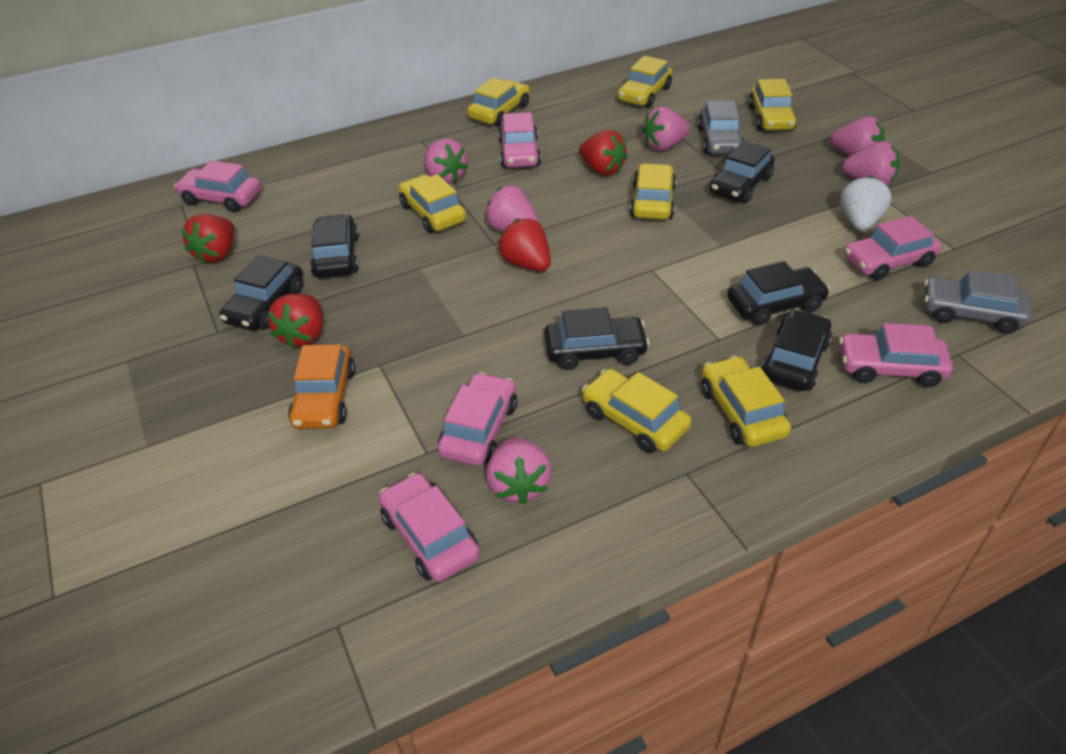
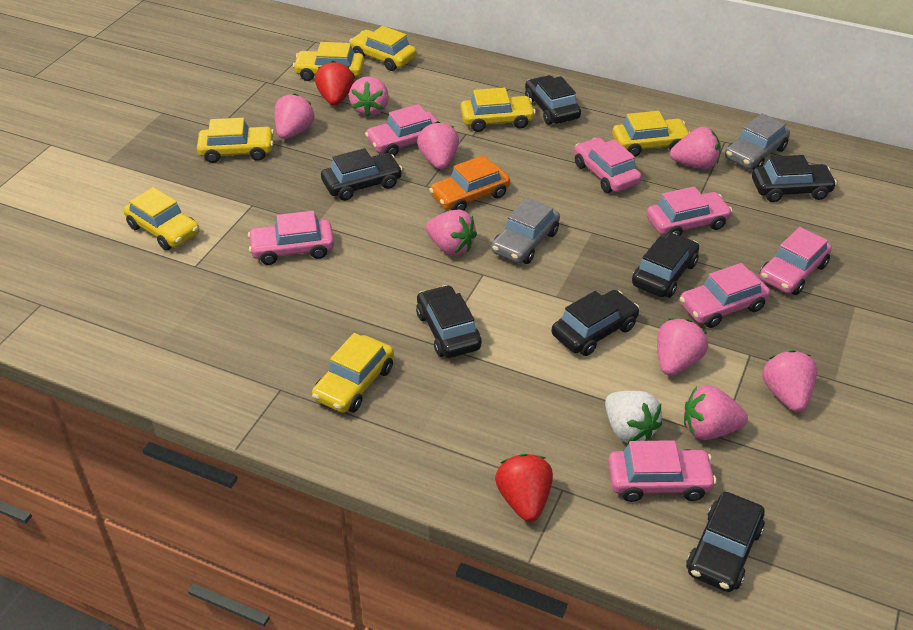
black car: [219,255,303,330] [310,214,359,278] [544,307,649,370] [710,141,775,203] [727,261,830,326] [761,309,832,391] = 6 -> [321,148,403,201] [416,285,482,358] [525,75,581,125] [552,290,639,356] [632,233,699,298] [686,492,765,592] [752,155,837,202] = 7
pink car: [174,160,261,212] [378,473,480,582] [438,372,517,466] [498,112,541,168] [839,323,953,387] [844,216,941,281] = 6 -> [248,211,334,265] [365,104,439,156] [574,138,642,193] [608,440,716,502] [646,186,732,236] [680,263,770,328] [759,227,832,295] = 7
pink strawberry: [424,138,468,184] [485,185,539,232] [486,437,552,505] [642,107,690,151] [831,116,884,156] [842,141,900,185] = 6 -> [275,93,315,139] [349,76,389,117] [417,121,459,169] [426,210,477,256] [657,319,708,376] [670,127,721,169] [684,385,748,440] [762,350,817,412] = 8
red strawberry: [181,214,234,264] [268,294,323,348] [498,218,551,271] [579,130,628,176] = 4 -> [315,61,354,106] [495,454,553,522] = 2

